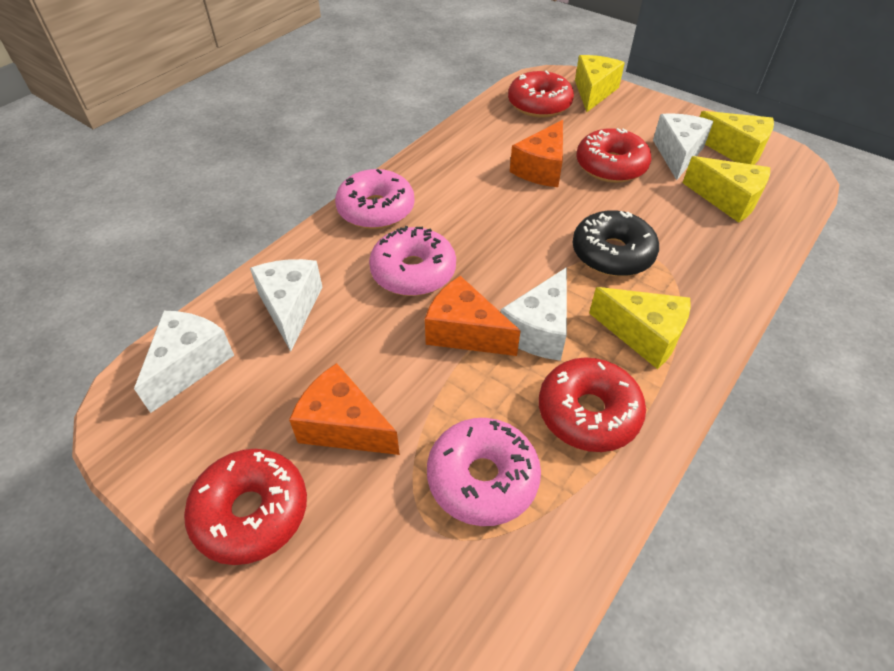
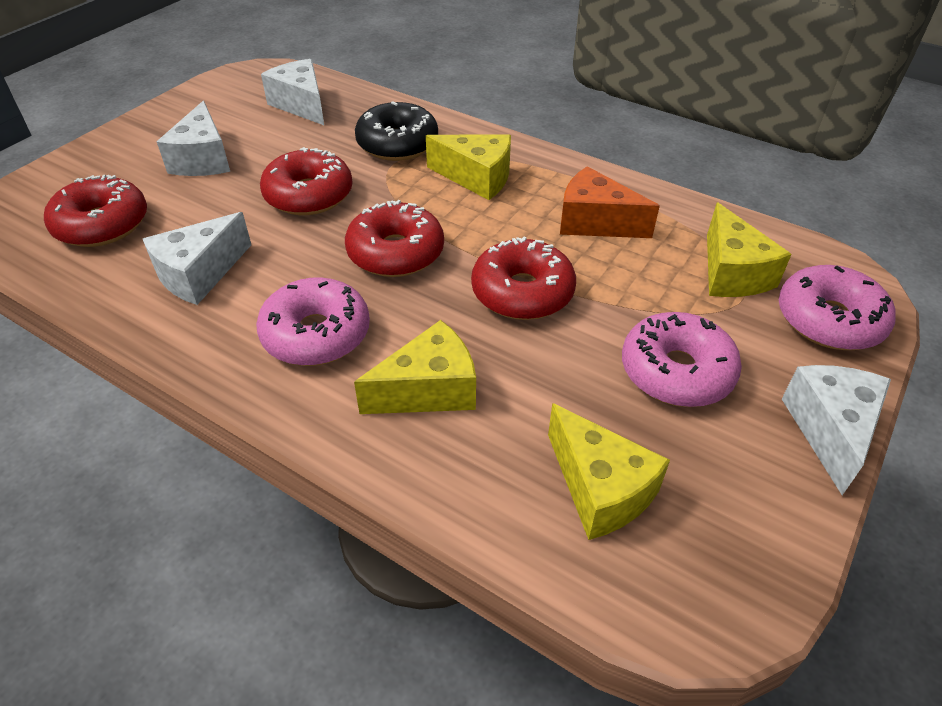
orange cheese: [289,363,400,455] [425,276,521,356] [510,120,563,187] = 3 -> [560,166,660,238] = 1

